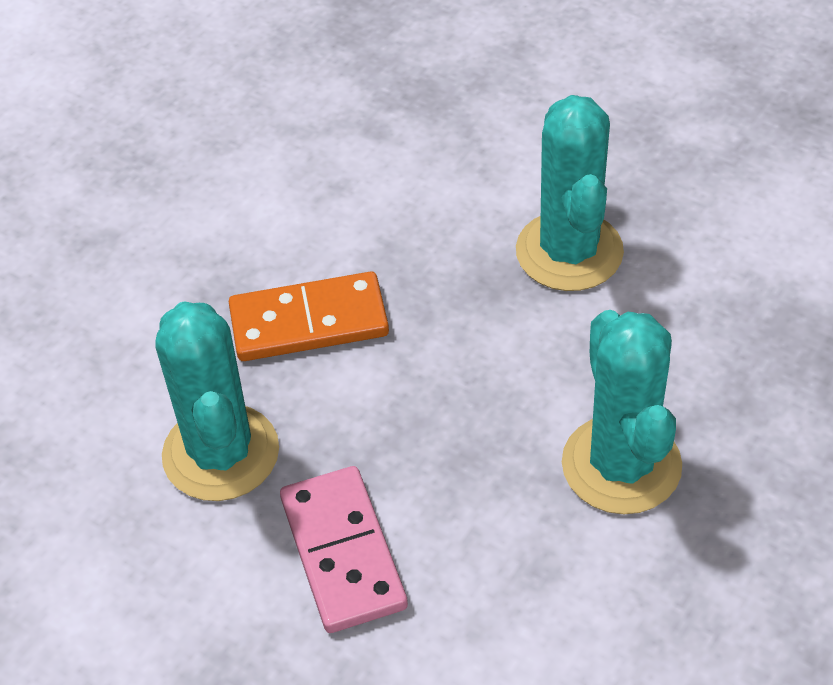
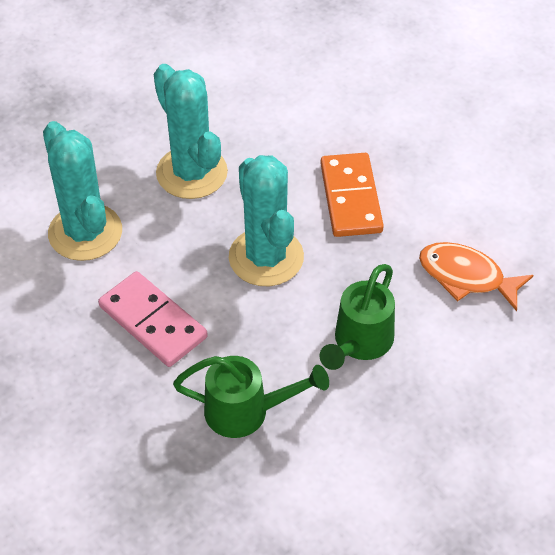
green watering can: none = 0 -> [173,356,329,438] [320,264,395,370] = 2
orange fish: none = 0 -> [419,242,534,311] = 1

